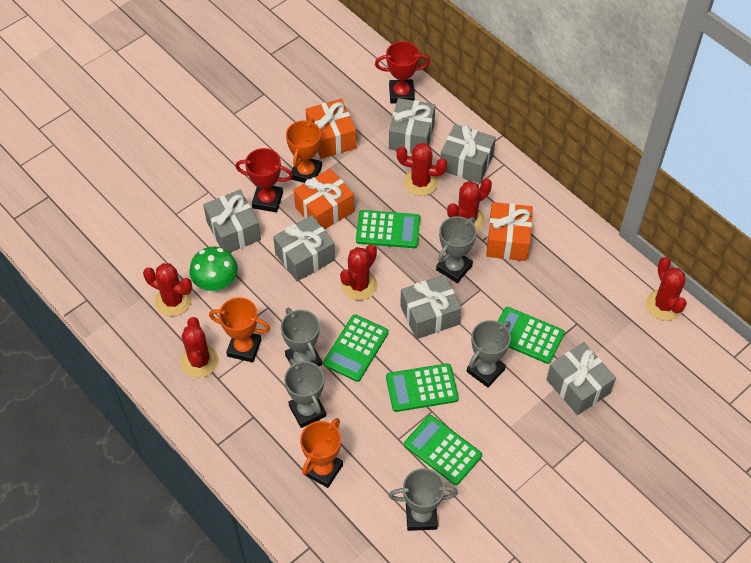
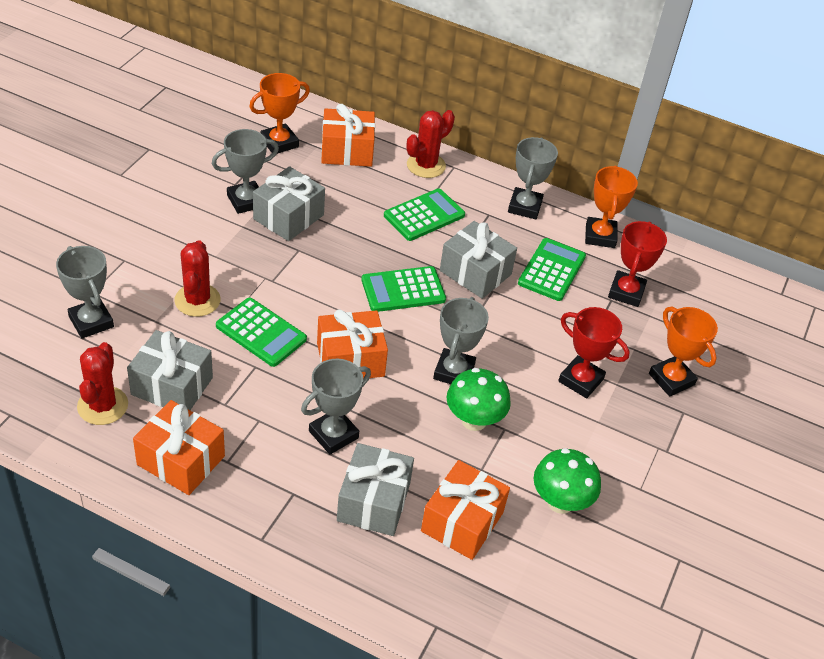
green calculator: [323,314,389,382] [356,210,420,248] [386,363,459,412] [404,415,482,485] [498,307,565,364] = 5 -> [216,298,307,367] [361,266,446,312] [384,188,465,241] [518,238,586,301] = 4
green mushroom: [189,247,238,292] = 1 -> [446,368,511,431] [534,448,601,514] = 2
grey gift: [203,190,261,253] [273,215,335,282] [389,98,436,153] [400,275,461,339] [440,124,496,183] [546,342,616,415] = 6 -> [127,330,213,410] [253,166,325,241] [337,443,414,536] [440,221,517,299] = 4
orange gift: [294,169,354,229] [305,99,357,159] [486,202,533,261] = 3 -> [133,400,225,495] [317,309,388,378] [321,104,375,167] [421,460,510,560] = 4
red cactus: [143,263,192,316] [181,317,219,378] [340,244,377,300] [396,143,447,196] [447,178,492,232] [646,257,687,321] = 6 -> [77,342,128,425] [174,240,221,317] [407,110,455,178] = 3

